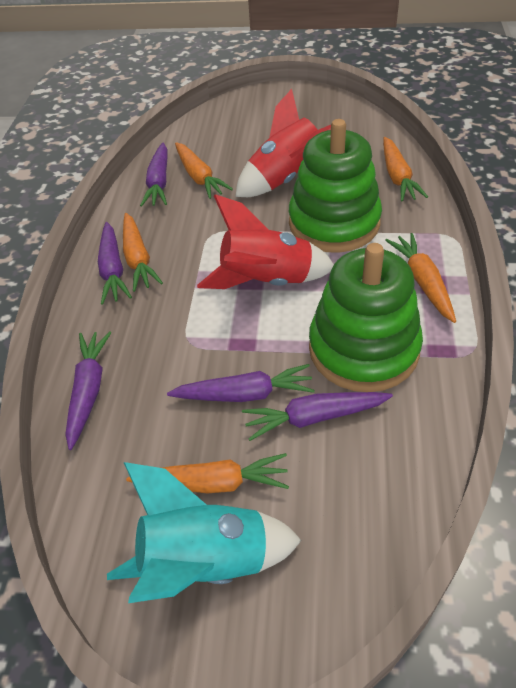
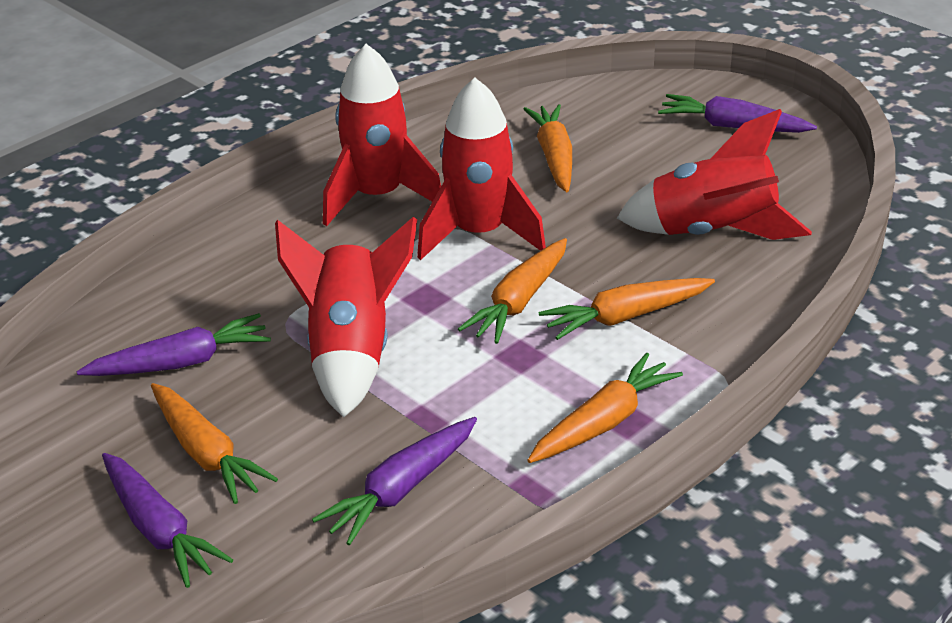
green stacking toy: [289,119,382,253] [309,243,423,392] = 2 -> none = 0
purple carrot: [65,331,112,450] [98,222,132,305] [140,143,167,207] [167,364,315,402] [242,392,393,441] = 5 -> [77,313,271,376] [102,453,233,588] [312,417,477,545] [658,94,817,133] = 4
red rocket: [197,194,334,289] [235,89,331,197] = 2 -> [275,216,417,418] [323,44,441,226] [417,77,546,260] [617,109,812,240] = 4
turquoise rocket: [107,462,302,603] = 1 -> none = 0

